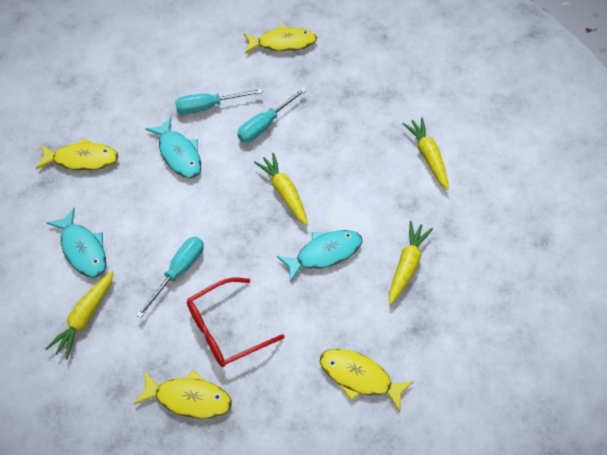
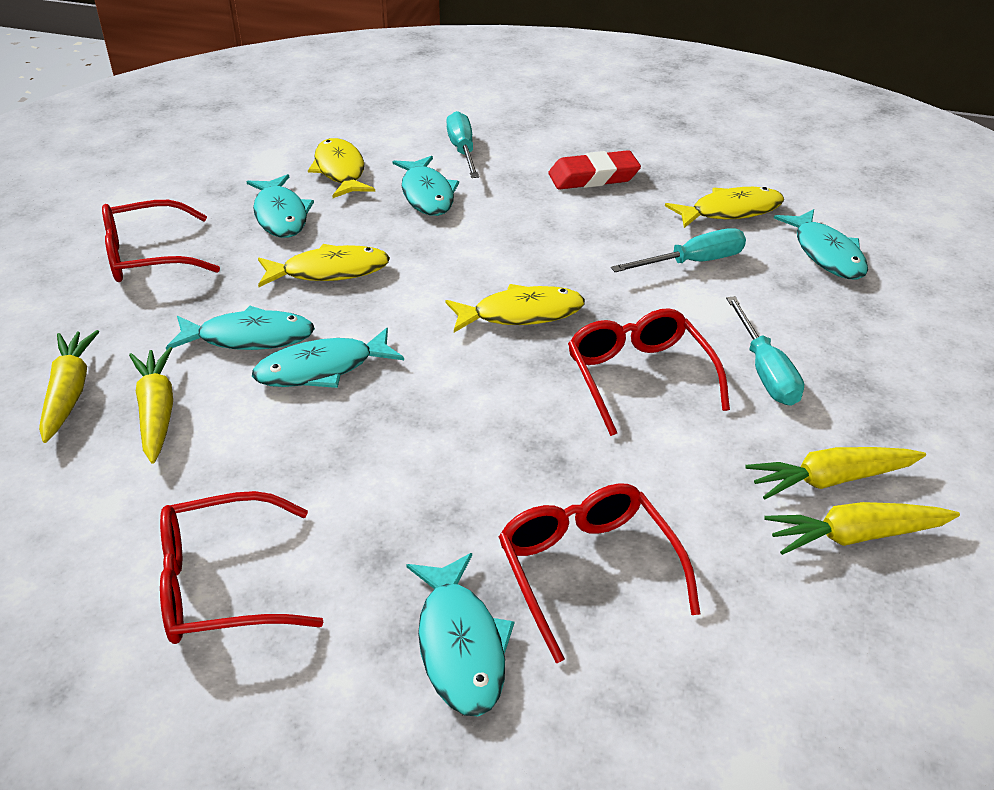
red eraser: none = 0 -> [548,150,641,190] = 1
red glasses: [187,278,285,367] = 1 -> [102,200,220,282] [160,491,323,644] [499,483,701,663] [568,308,730,436] = 4
turquoise fish: [47,208,106,278] [146,117,201,178] [277,230,362,283] = 3 -> [166,306,315,350] [247,174,314,238] [252,328,404,388] [392,156,459,216] [406,553,514,716] [774,209,868,279] = 6

